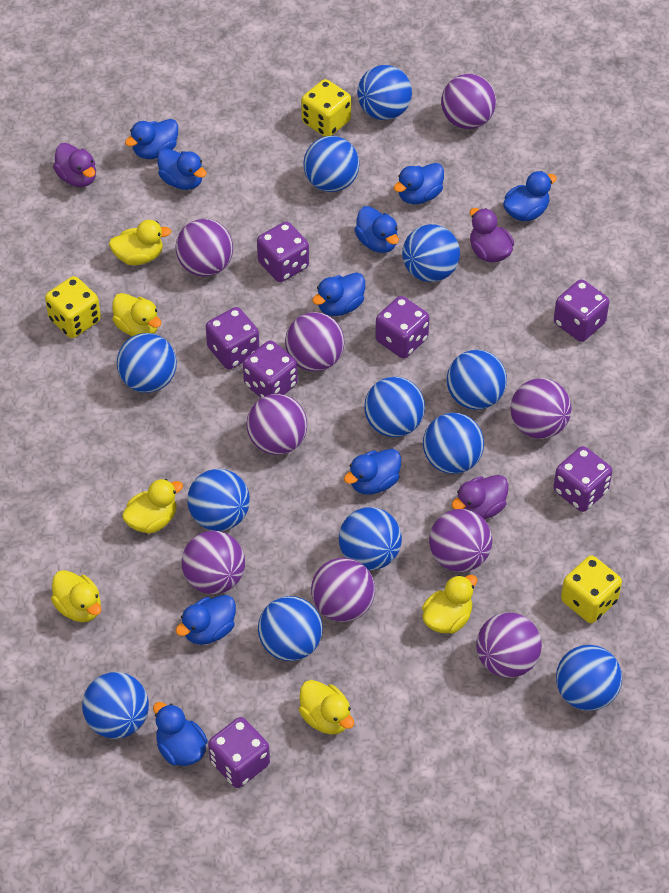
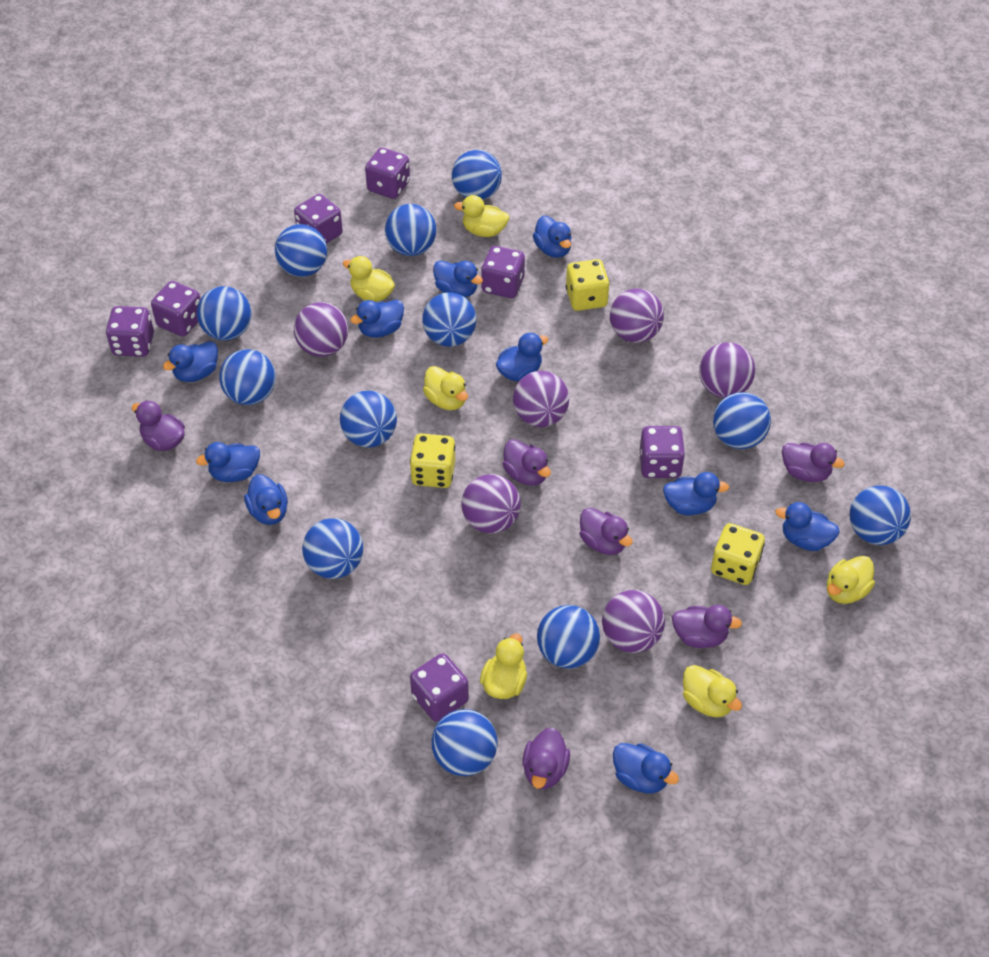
blue duck: [125,119,178,159] [153,702,208,766] [158,148,207,190] [176,595,236,645] [312,272,365,316] [344,449,401,495] [354,206,399,253] [394,163,444,204] [503,171,557,221] = 9 -> [163,341,218,382] [196,442,260,482] [244,474,288,525] [350,300,404,338] [433,260,483,297] [496,333,548,381] [533,216,572,258] [613,743,679,793] [663,472,729,515] [775,502,840,551] = 10
purple ball: [175,219,233,277] [182,531,245,594] [247,394,307,455] [285,312,344,372] [311,558,375,622] [429,509,492,572] [441,74,496,129] [476,613,542,678] [511,378,572,439] = 9 -> [294,302,348,357] [461,474,521,534] [513,371,569,427] [602,590,665,653] [610,289,664,343] [699,342,755,398] = 6
purple duck: [53,143,96,187] [452,475,508,519] [470,208,514,263] = 3 -> [132,400,185,451] [502,439,551,486] [522,728,570,789] [580,507,633,555] [672,605,742,648] [782,443,845,482] = 6

